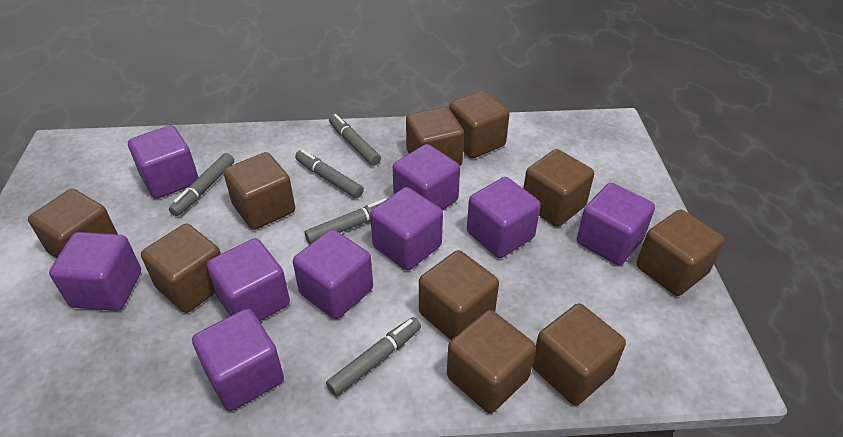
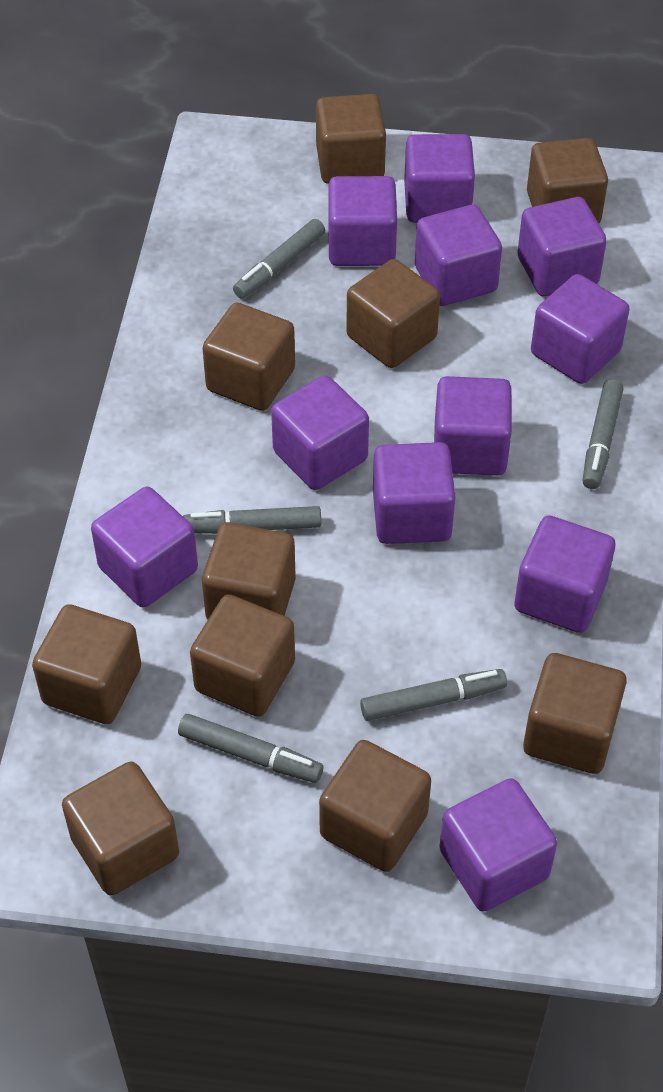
purple cube: [49,232,141,311] [128,125,199,199] [192,309,284,411] [207,238,290,321] [293,229,373,319] [370,187,443,271] [393,144,460,211] [467,177,541,258] [577,183,655,265] = 9 -> [91,487,198,607] [271,375,369,490] [328,176,397,266] [373,442,456,544] [404,134,475,223] [415,205,502,306] [434,376,512,476] [439,778,557,912] [514,515,615,633] [517,197,607,297] [531,274,629,384] = 11

